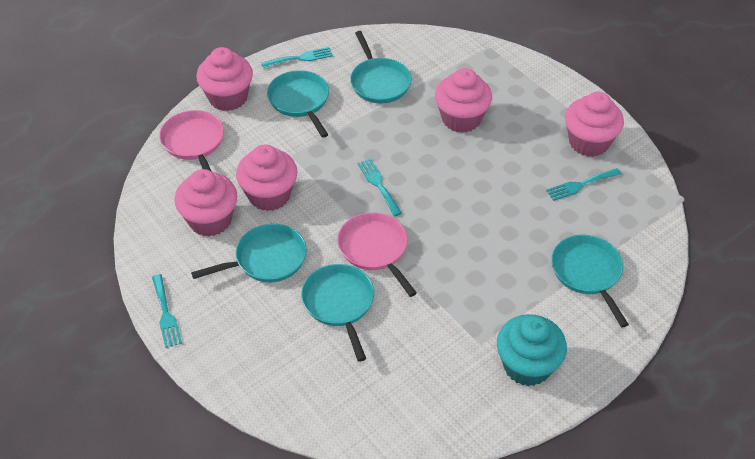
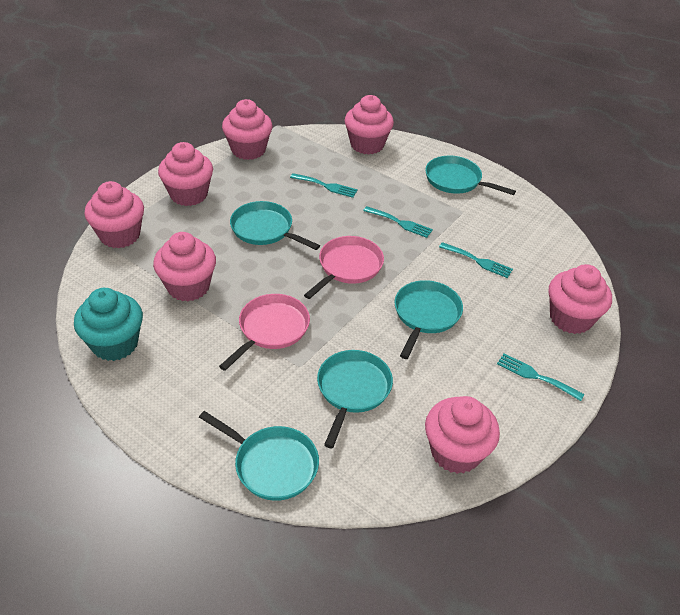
pink cupcake: [174,169,237,237] [196,47,253,111] [236,144,297,211] [435,68,492,133] [565,92,624,157] = 5 -> [85,181,144,248] [153,232,216,302] [158,142,213,206] [222,99,272,160] [345,95,394,155] [425,396,500,474] [549,264,612,334] = 7

